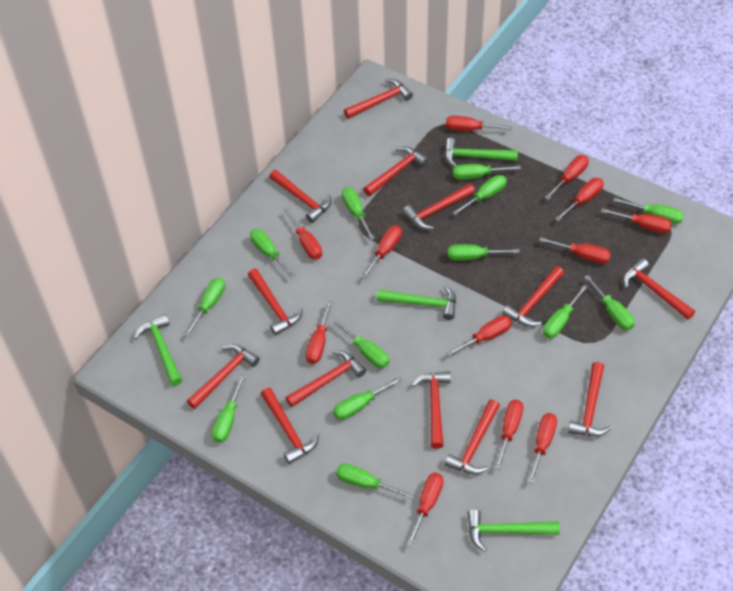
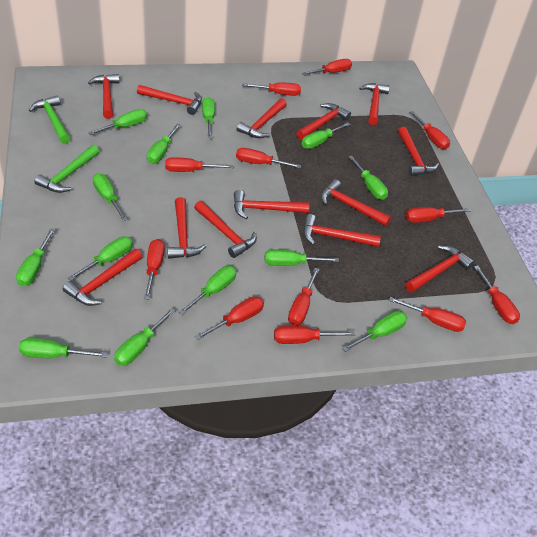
green hammer: [134,314,182,386] [377,285,456,320] [445,138,518,167] [468,509,560,552] = 4 -> [29,95,70,144] [34,145,99,193] = 2

